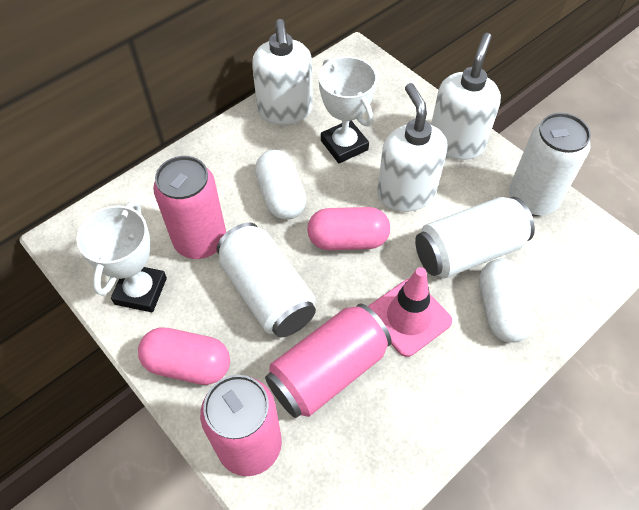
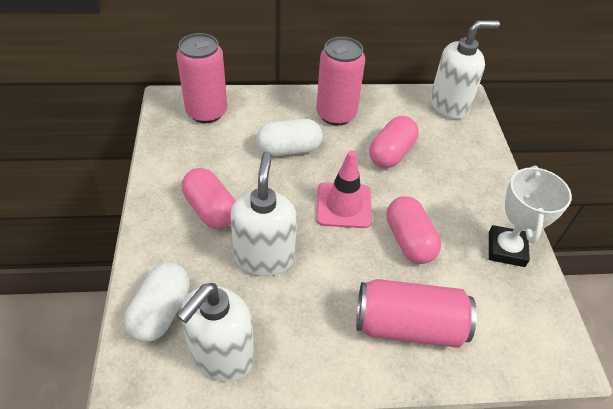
pink capsule: [138,327,230,385] [307,207,390,250] = 2 -> [182,168,236,229] [369,116,419,168] [386,196,441,264] = 3
white can: [217,223,316,337] [415,197,535,278] [509,113,591,216] = 3 -> none = 0
white trophy: [77,201,167,312] [319,57,377,163] = 2 -> [489,166,572,267] = 1

